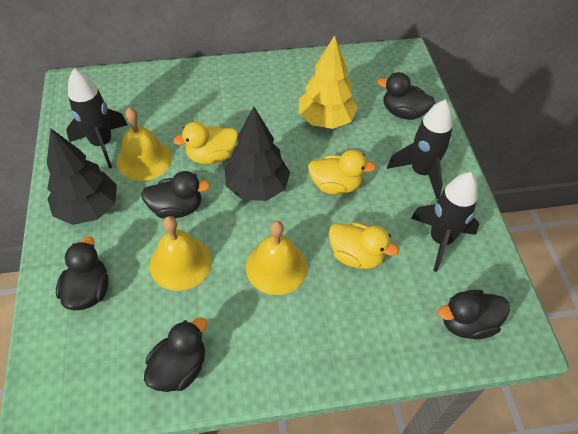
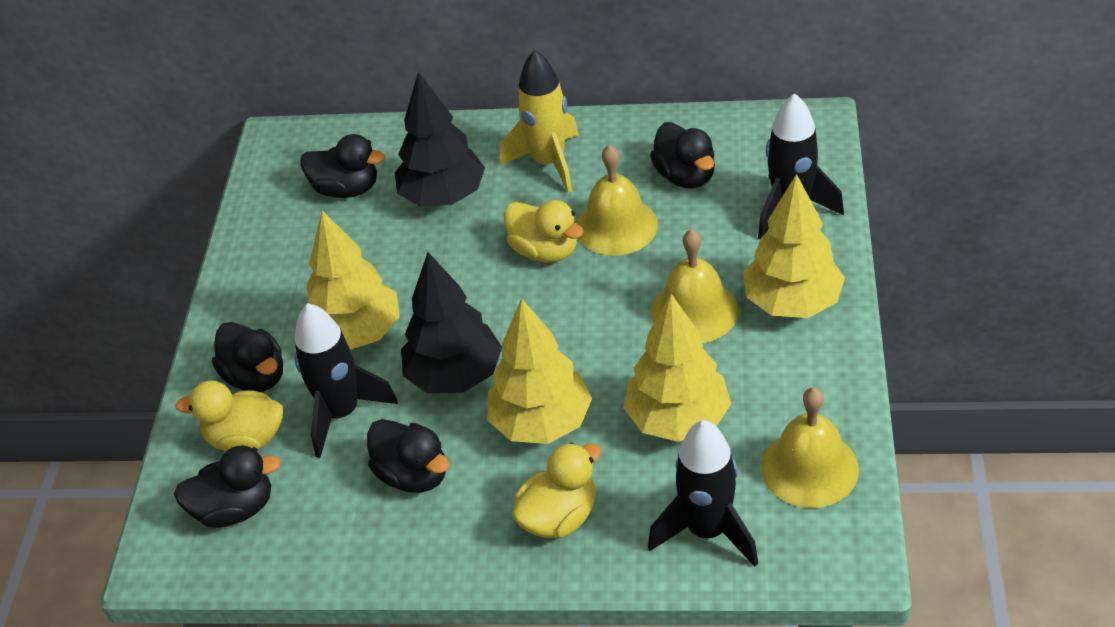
yellow rocket: none = 0 -> [500,50,579,193] = 1
yellow tree: [299,35,358,129] = 1 -> [307,210,400,350] [487,298,592,444] [623,294,731,442] [743,174,845,318] = 4

